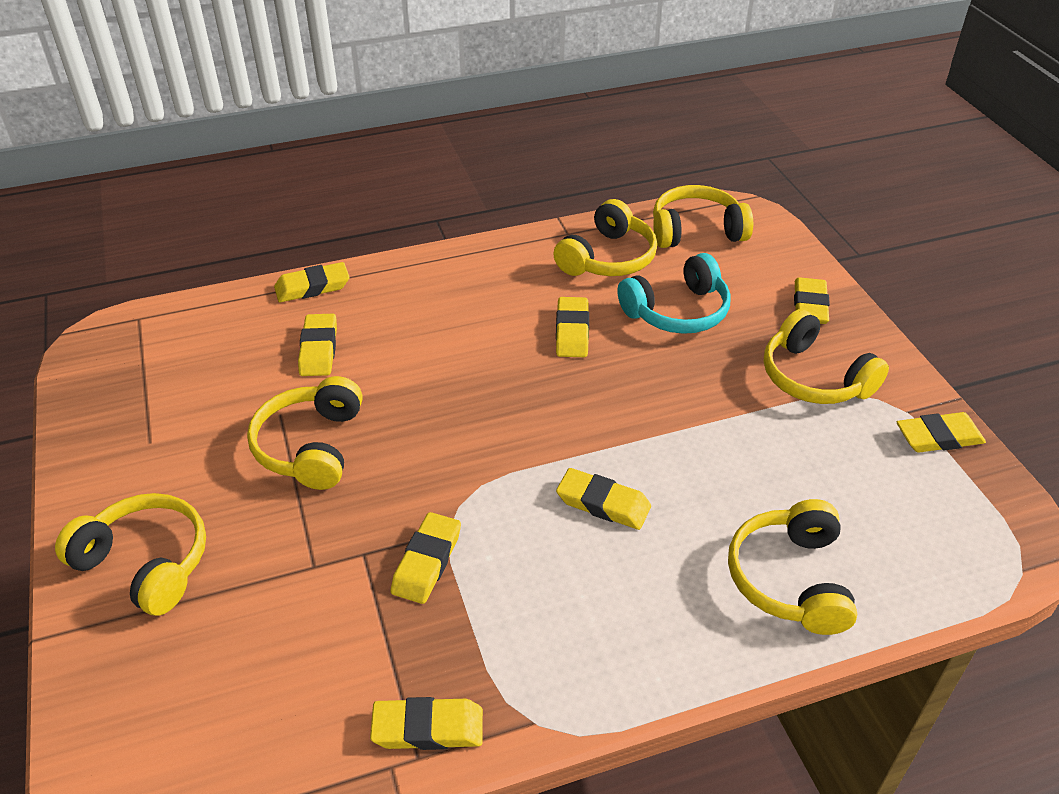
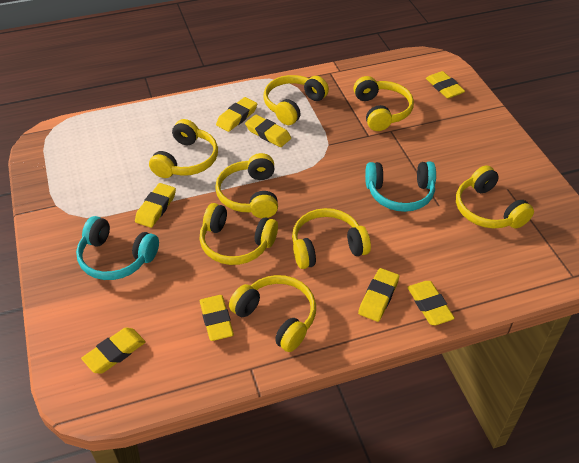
turquoise headphones: [617,253,731,334] = 1 -> [76,216,159,280] [365,162,436,212] = 2
yellow headphones: [55,493,206,615] [247,376,363,490] [553,199,657,276] [653,185,753,248] [728,499,857,635] [764,309,889,404] = 6 -> [149,119,218,178] [199,203,278,265] [215,153,278,218] [229,275,316,352] [264,75,329,125] [292,208,371,269] [353,76,414,131] [456,165,534,229] = 8

